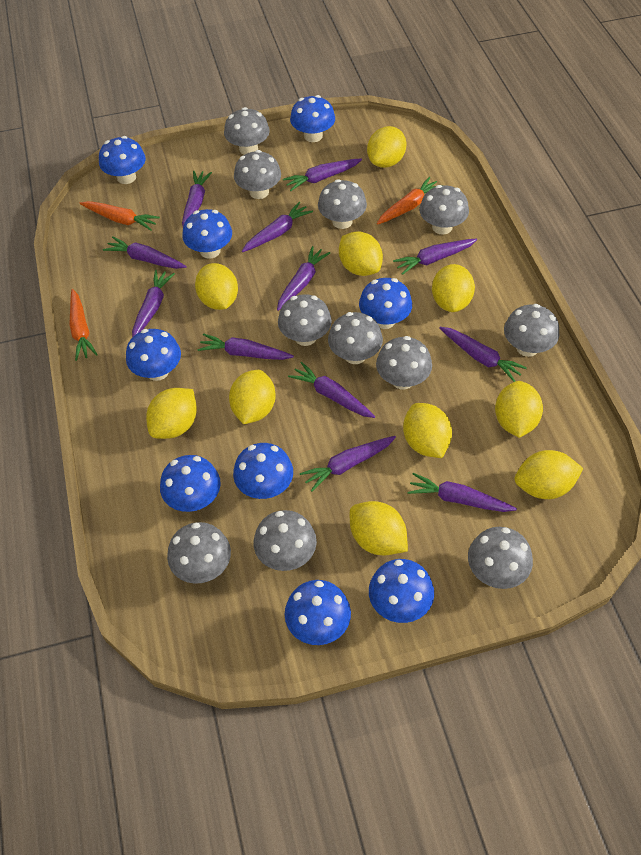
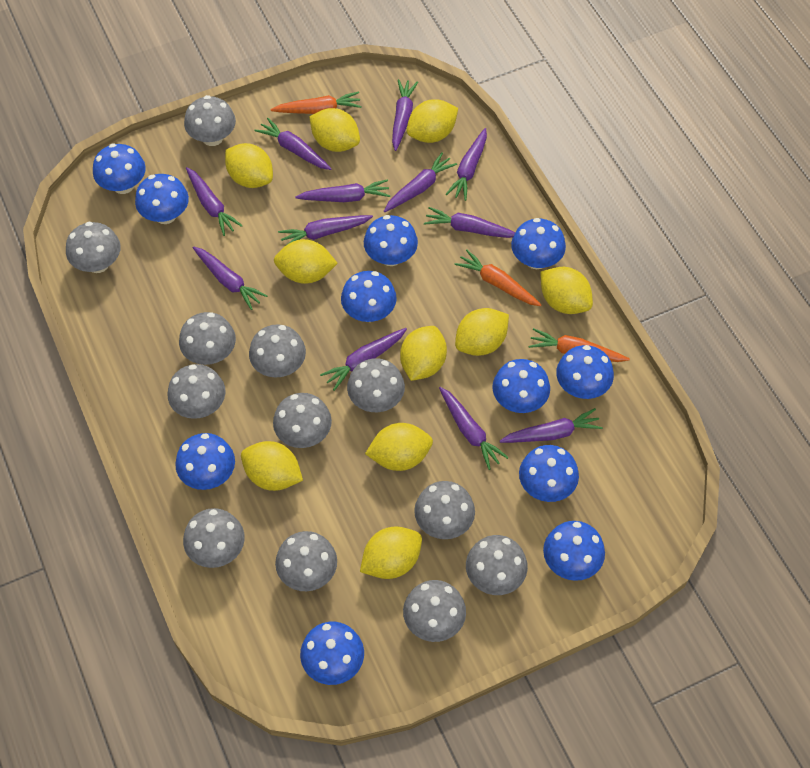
blue mushroom: [99,136,146,184] [126,329,181,381] [160,455,221,512] [182,209,232,259] [233,443,293,499] [285,580,351,645] [290,95,335,142] [359,278,412,329] [369,559,434,623] = 9 -> [93,144,146,194] [135,174,189,224] [175,433,235,490] [300,622,364,685] [341,271,397,322] [364,215,418,266] [493,359,550,413] [511,218,566,269] [519,445,579,502] [543,521,605,581] [556,345,614,399] = 11
grey mushroom: [167,522,231,583] [224,107,270,155] [234,150,281,199] [253,510,317,571] [278,294,332,346] [318,179,367,229] [328,312,383,364] [376,336,432,389] [419,185,469,235] [468,527,533,589] [504,304,559,357] = 11 -> [66,222,121,273] [168,364,226,419] [179,312,236,365] [183,508,245,568] [184,95,236,146] [249,324,306,378] [273,393,332,448] [275,531,337,591] [347,358,405,412] [403,580,466,642] [414,481,475,539] [466,535,528,595] = 12

